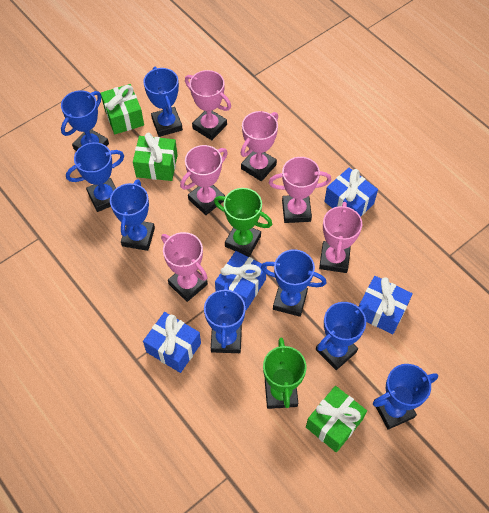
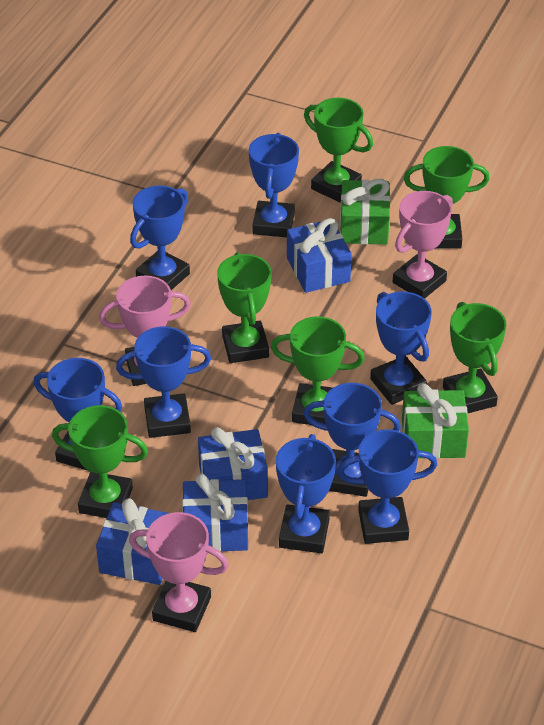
green gift: [100,84,144,134] [133,133,178,181] [306,386,367,453] = 3 -> [340,179,390,245] [402,383,469,459] = 2
green trophy: [214,188,272,257] [263,338,306,409] = 2 -> [52,405,148,518] [217,252,272,363] [271,316,365,425] [304,98,373,203] [404,146,490,249] [443,302,507,414] = 6
pink trophy: [161,232,208,302] [180,145,228,215] [185,70,231,140] [241,111,278,181] [269,157,331,223] [319,202,362,273] = 6 -> [99,276,191,386] [129,512,229,632] [393,191,453,299] = 3

